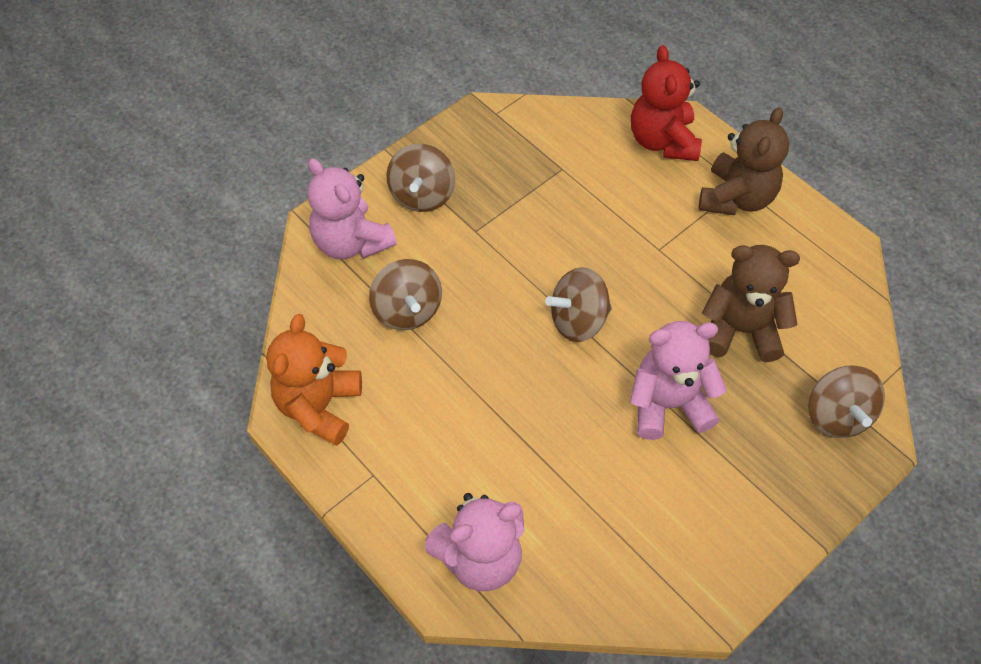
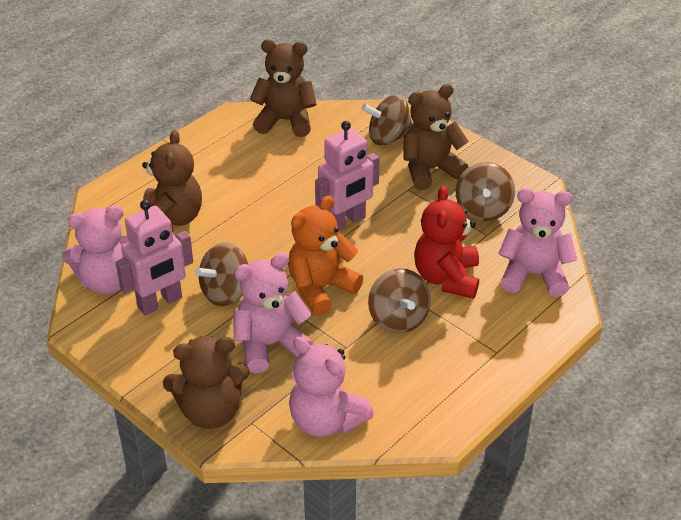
brown teddy bear: [699,107,789,215] [702,245,800,362] = 2 -> [142,130,202,232] [163,336,250,429] [250,39,317,137] [404,84,469,190] = 4
pink robot: none = 0 -> [116,200,193,315] [315,121,380,231] = 2
pink teddy bear: [307,158,397,259] [425,493,524,591] [630,321,727,440] = 3 -> [62,205,129,295] [233,253,314,373] [289,337,374,437] [498,188,577,297] = 4

